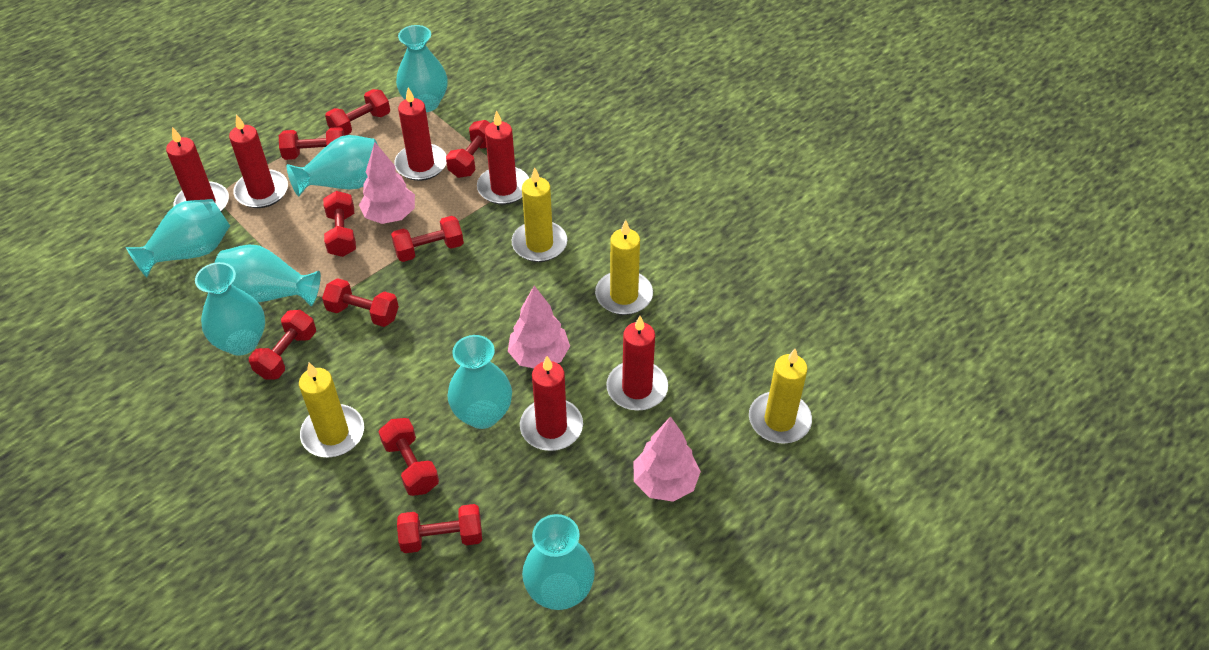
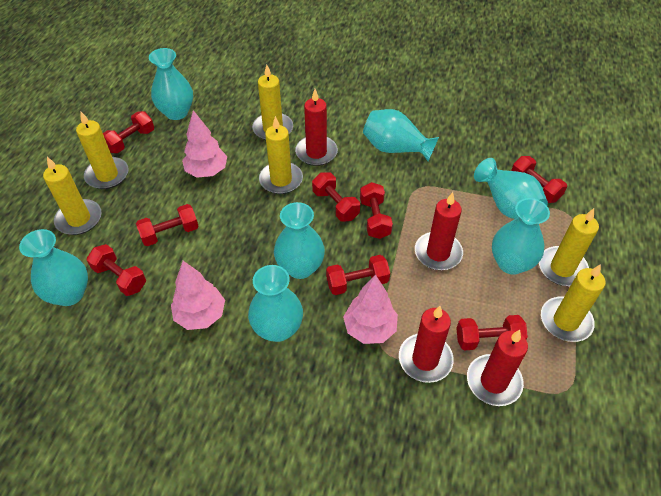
red candle: [166,127,229,212] [229,114,288,208] [394,88,447,181] [477,110,529,205] [520,356,583,451] [606,316,668,411] = 6 -> [295,89,338,166] [399,306,454,383] [415,192,463,270] [467,330,528,406] = 4
red dumbbell: [249,310,316,380] [279,127,345,160] [322,278,399,327] [323,191,356,257] [325,89,390,136] [379,418,439,496] [391,216,464,262] [397,504,482,553] [446,120,490,178] = 9 -> [87,244,146,296] [103,111,154,153] [136,204,199,246] [312,172,360,222] [326,255,390,295] [360,182,393,239] [456,315,528,351] [511,156,567,203] = 8
yellow candle: [299,363,364,458] [512,168,567,262] [595,220,653,315] [749,349,812,444] = 4 -> [43,157,102,235] [76,112,129,189] [252,65,293,140] [259,116,303,194] [539,208,599,286] [541,264,606,342] = 6

